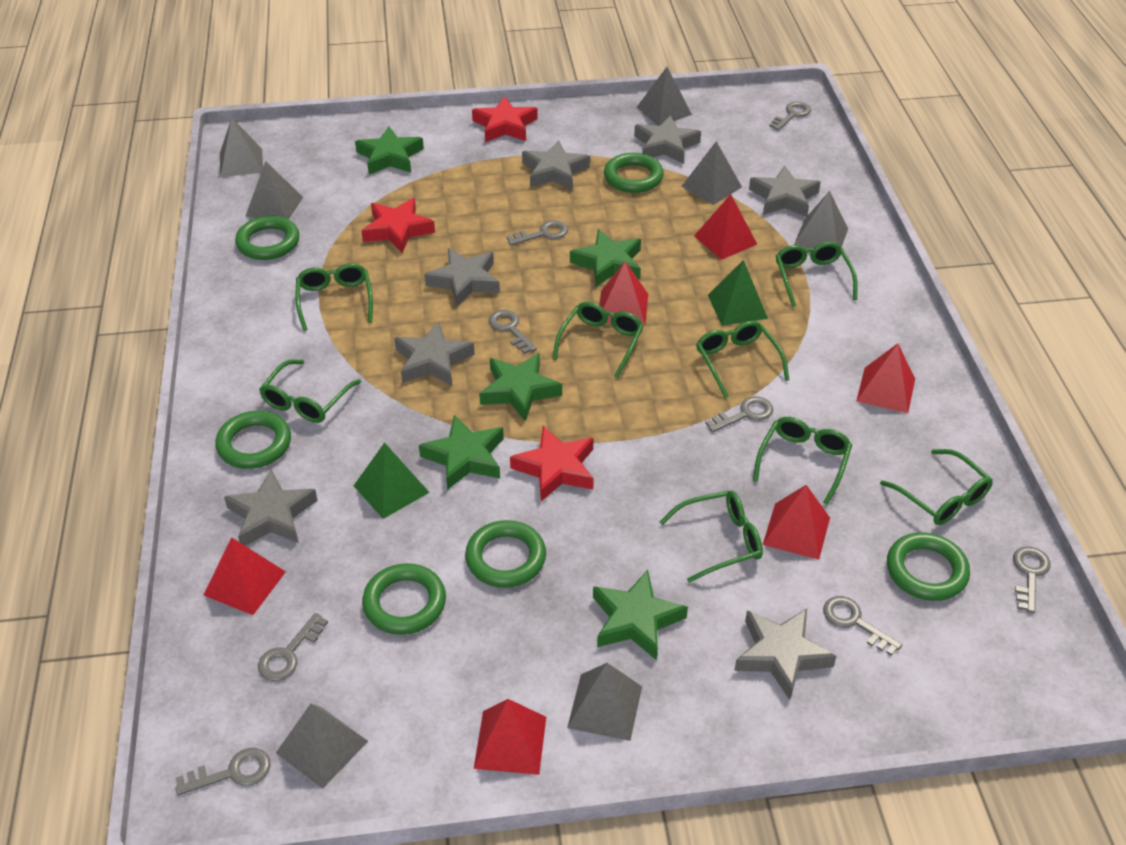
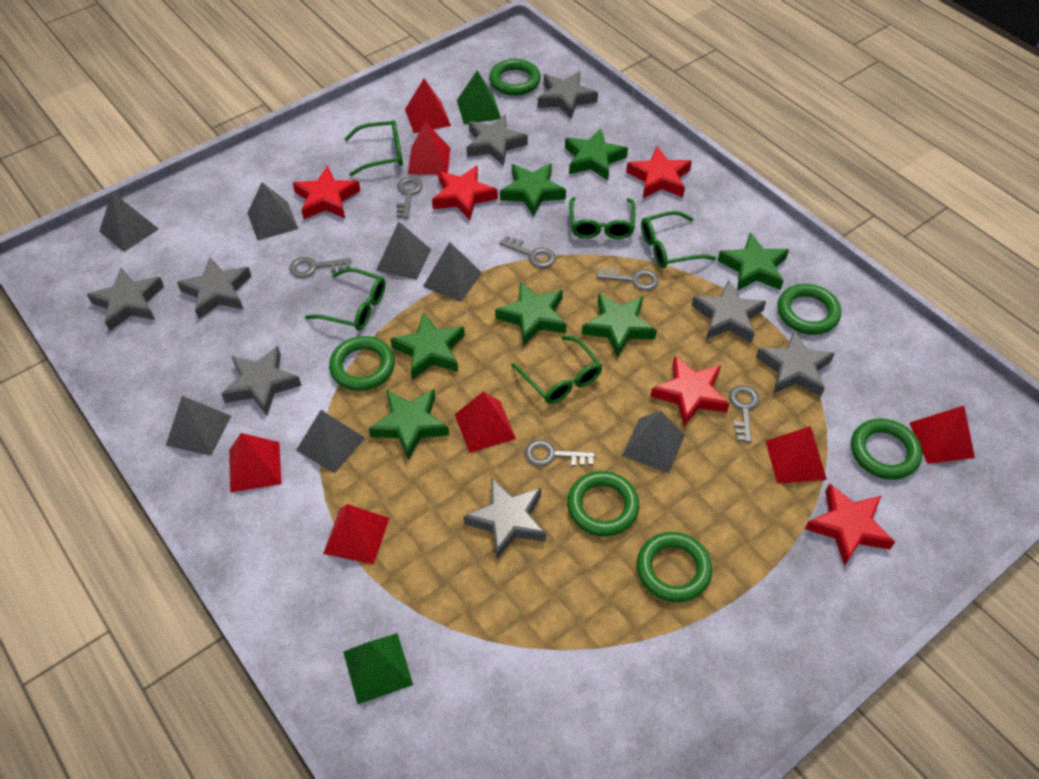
green glasses: [259,359,361,423] [296,263,373,331] [553,302,644,378] [660,491,763,583] [696,321,789,398] [753,417,852,505] [776,242,858,307] [880,449,993,525] = 8 -> [305,268,385,331] [345,120,403,176] [511,336,603,404] [569,197,636,239] [641,211,716,268] = 5
green star: [355,126,424,175] [419,415,504,490] [479,353,562,421] [570,229,641,288] [593,570,688,661] = 5 -> [368,389,449,460] [391,312,465,380] [495,282,566,345] [500,163,566,217] [565,128,628,180] [582,293,657,358] [718,232,789,291] = 7
grey key: [175,748,271,796] [258,613,328,681] [489,310,537,354] [507,220,568,246] [705,396,773,433] [769,102,811,131] [823,596,902,656] [1013,546,1051,613] = 8 -> [289,257,351,278] [396,177,423,218] [499,236,556,268] [524,440,595,467] [597,268,659,291] [729,385,759,443] = 6
grey star: [224,469,318,546] [394,321,475,386] [424,248,500,307] [522,140,590,190] [634,115,701,164] [734,609,836,700] [749,166,821,217] = 7 -> [87,268,164,331] [177,257,252,319] [221,346,302,415] [463,478,546,559] [466,114,528,166] [538,71,598,119] [691,280,766,343] [756,329,835,397] = 8
red pyramid: [204,537,286,615] [474,699,546,775] [599,261,648,325] [694,194,757,260] [763,485,830,560] [856,343,915,413] = 6 -> [229,433,282,492] [323,504,389,564] [405,78,451,133] [408,121,450,175] [455,392,516,453] [766,426,827,484] [910,406,975,464] = 7
red star: [361,198,435,253] [472,96,538,142] [510,426,594,501] = 3 -> [293,166,360,219] [432,165,498,220] [626,147,692,198] [650,356,729,427] [805,483,895,566] = 5

